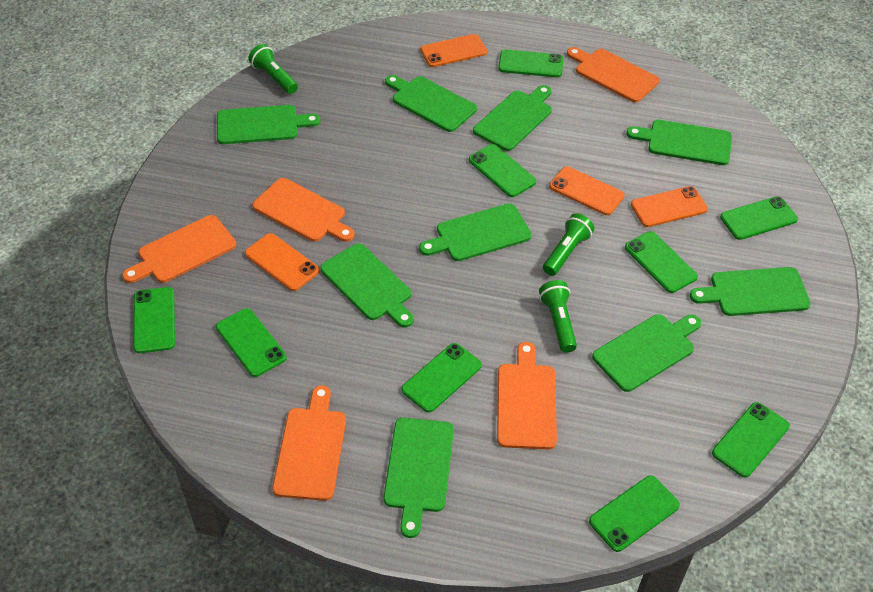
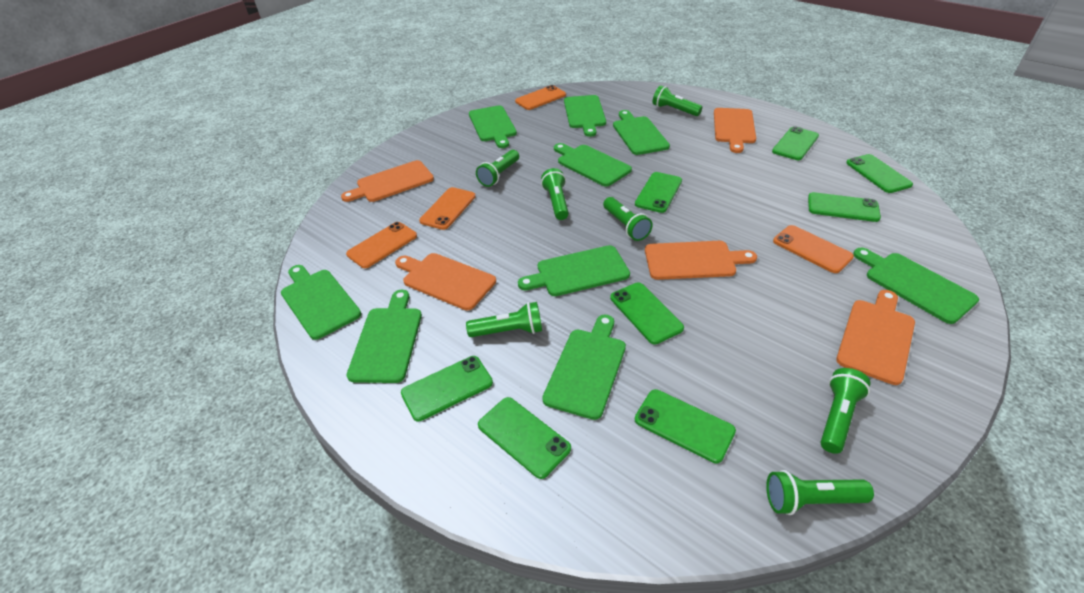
green flashlight: [249,44,298,94] [539,280,577,353] [543,213,594,276] = 3 -> [466,302,542,337] [476,150,519,187] [541,168,569,220] [603,197,653,241] [653,85,702,116] [766,470,874,515] [820,368,871,454] = 7
green phone: [133,287,175,353] [216,308,287,377] [401,343,482,412] [469,144,536,197] [498,49,564,77] [589,476,680,552] [625,231,698,293] [712,402,790,478] [720,196,798,240] = 9 -> [401,356,493,421] [478,397,571,479] [610,282,684,344] [635,172,682,213] [635,389,736,463] [772,126,819,160] [808,192,881,222] [846,154,913,193] = 8

